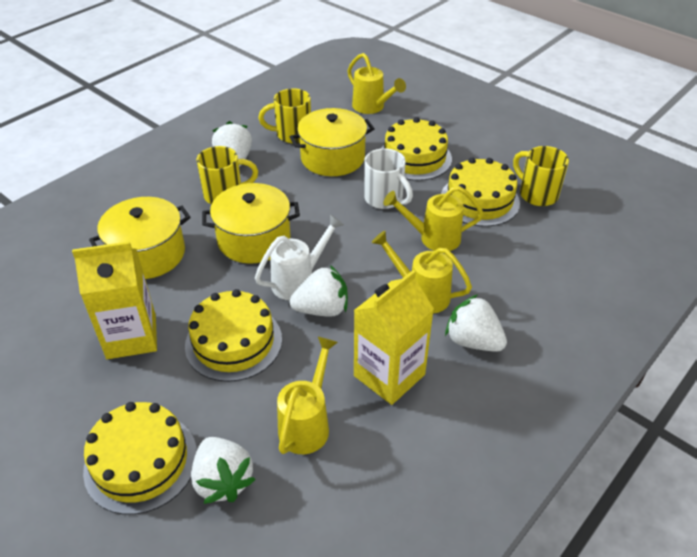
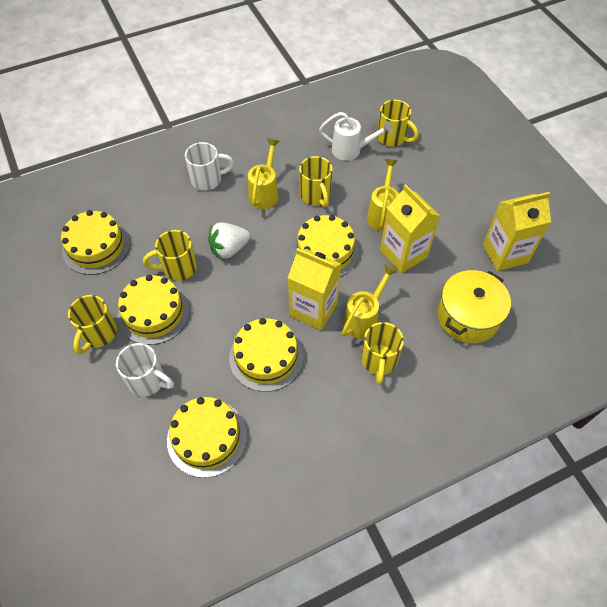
white mug: [364,148,413,209] = 1 -> [116,343,174,397] [185,142,234,191] = 2
white strawberry: [191,437,256,504] [212,121,252,167] [289,265,348,317] [445,295,507,352] = 4 -> [208,223,250,260] = 1
yellow cake: [83,402,197,515] [185,289,282,382] [381,117,452,181] [441,158,520,227] = 4 -> [61,210,130,275] [118,275,190,345] [167,397,247,478] [229,318,303,392] [292,215,359,277] = 5
yellow carton: [72,241,157,359] [354,270,434,405] = 2 -> [288,248,341,330] [380,184,440,273] [483,192,551,271] = 3
yellow mug: [196,146,258,205] [258,88,311,143] [513,146,569,206] = 3 -> [68,295,117,354] [143,230,197,281] [299,156,333,207] [361,322,404,384] [377,100,419,147] = 5
yellow pot: [89,197,191,279] [202,183,300,264] [290,108,375,176] = 3 -> [437,270,511,343] = 1
yellow watering can: [277,337,338,454] [347,53,406,114] [372,231,472,314] [383,186,484,251] = 4 -> [248,138,279,209] [342,265,397,339] [367,159,399,231] = 3

